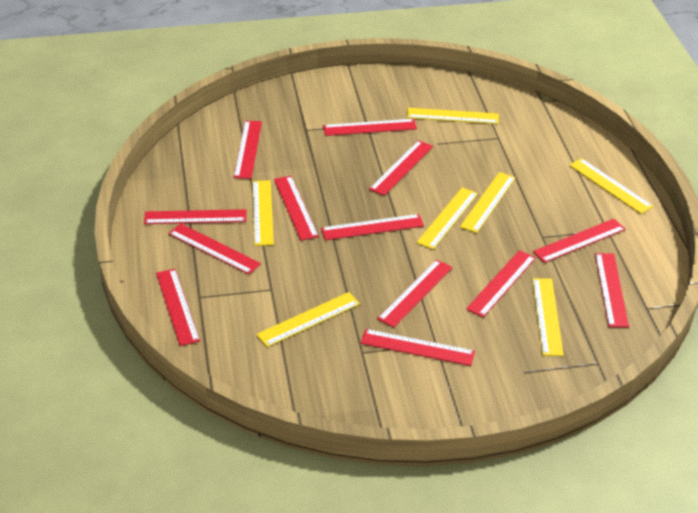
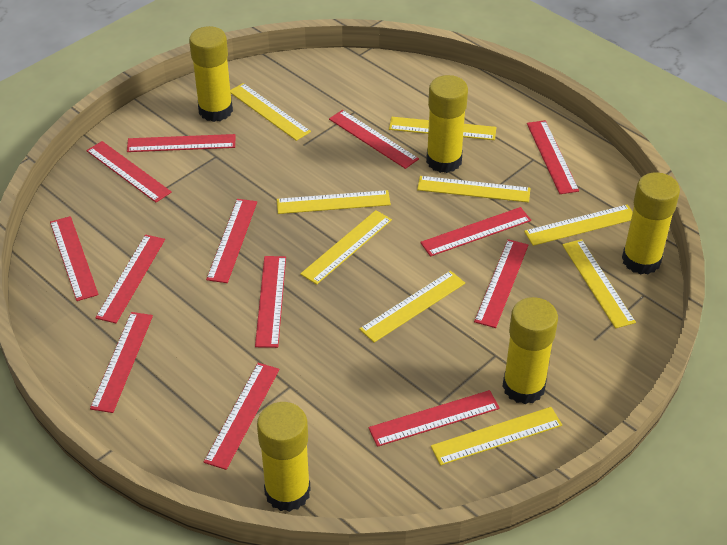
yellow glue stick: none = 0 -> [189,26,233,122] [257,402,311,512] [426,75,468,173] [502,297,558,404] [622,172,680,275] = 5
yellow ruler: [253,180,274,246] [256,292,360,347] [407,108,499,124] [417,188,478,249] [460,172,516,233] [532,278,564,356] [569,158,653,214] = 7 -> [230,83,311,141] [277,190,391,214] [300,210,392,285] [359,271,465,343] [389,117,497,140] [417,176,530,203] [431,407,562,465] [524,204,633,246] [562,239,636,329] = 9

